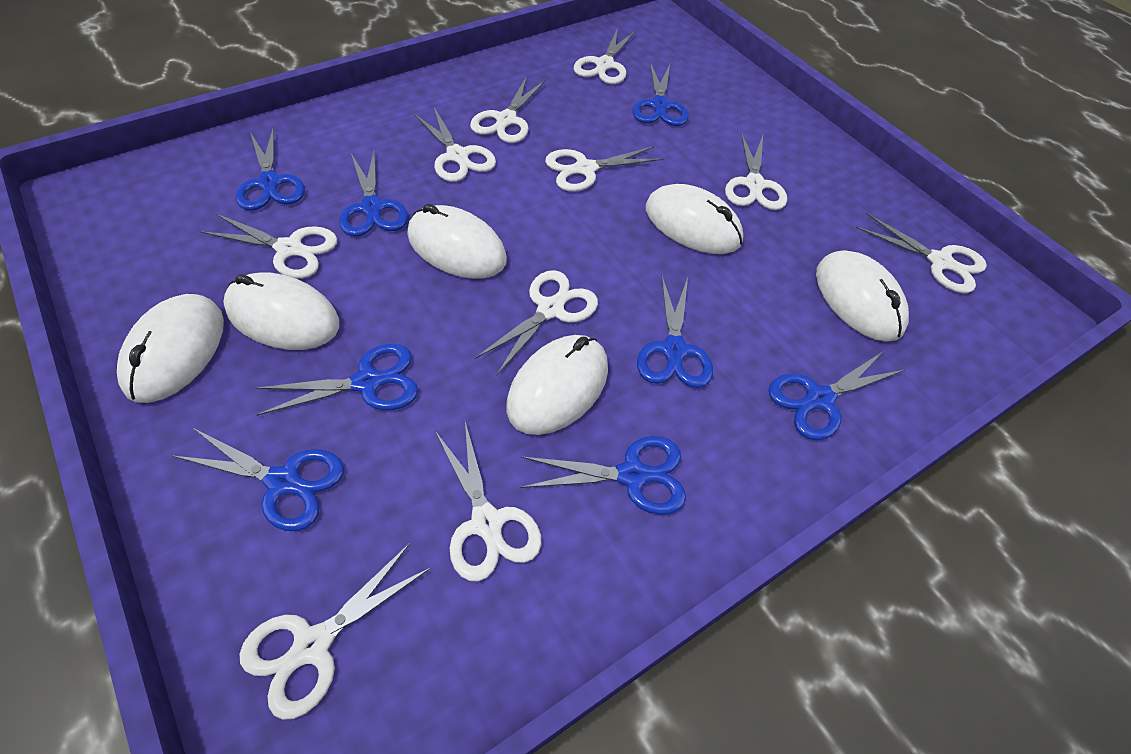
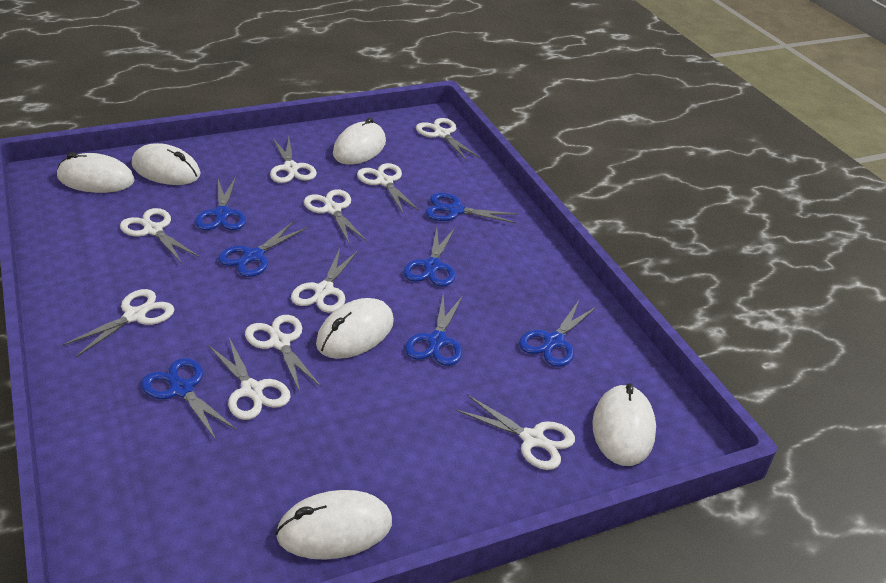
blue scissors: [173,428,344,531] [235,127,305,211] [255,343,418,416] [339,149,408,237] [520,436,686,515] [632,62,689,126] [637,276,713,388] [769,350,906,440] = 8 -> [141,358,237,440] [195,177,246,230] [218,222,307,277] [403,228,455,287] [405,293,463,366] [425,193,518,223] [519,299,598,367] = 7

